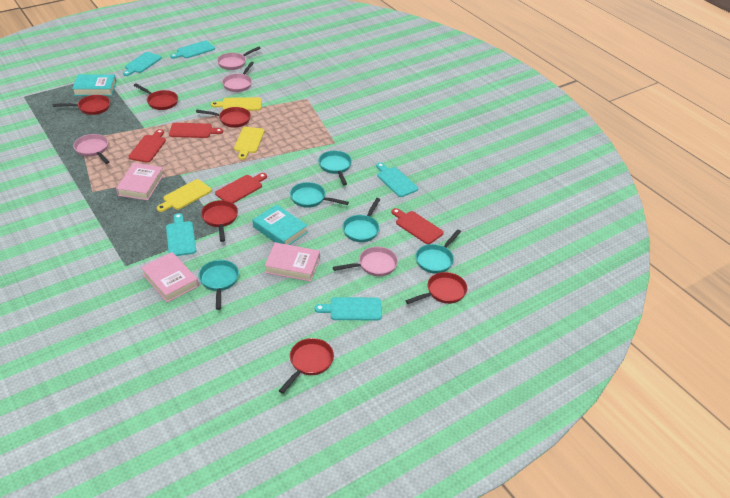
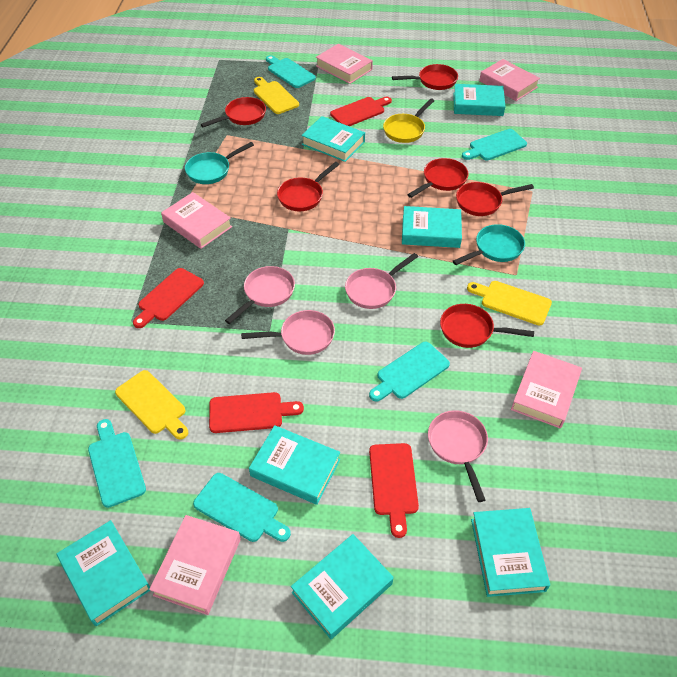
pink book: [116,163,164,201] [141,252,199,303] [264,242,320,282] = 3 -> [149,515,241,615] [161,192,232,249] [316,44,373,84] [479,59,540,101] [511,351,582,429] = 5
turquoise book: [72,75,116,96] [253,205,308,245] = 2 -> [56,520,150,626] [249,425,340,505] [291,534,394,639] [301,116,365,162] [402,206,462,248] [453,84,505,116] [471,508,550,597] = 7
turquoise pan: [198,260,239,310] [290,182,349,208] [318,151,352,185] [343,198,380,242] [416,229,461,274] = 5 -> [185,142,254,184] [453,224,525,265] = 2
yellow pan: none = 0 -> [383,98,434,143] = 1

